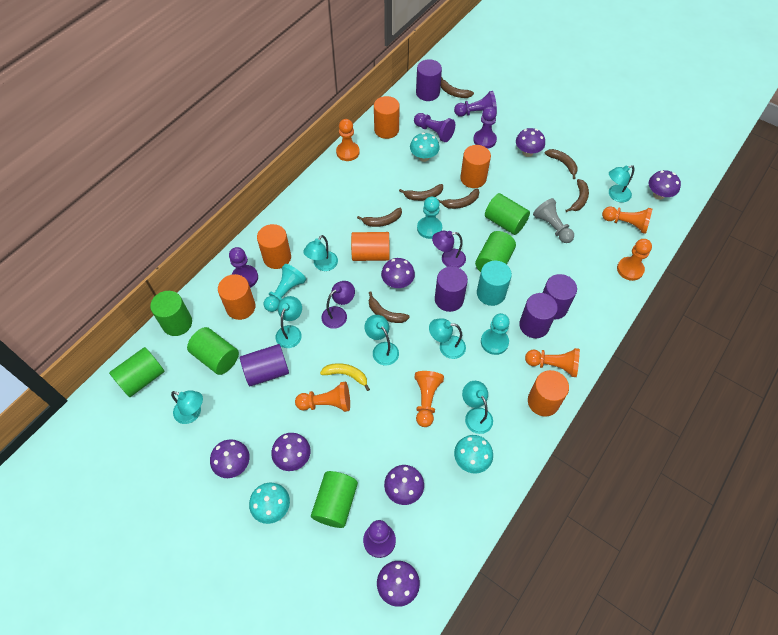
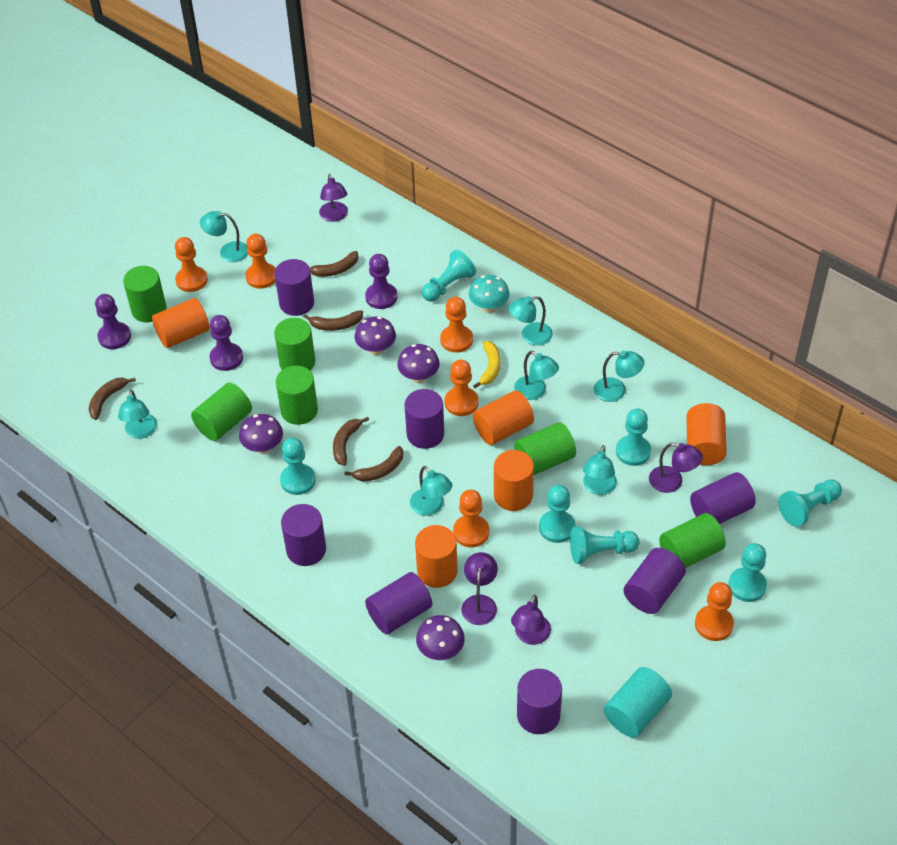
brown banana: [357,208,402,227] [369,291,410,323] [399,184,443,201] [439,188,479,209] [440,76,474,98] [545,149,578,179] [566,179,589,212] = 7 -> [89,378,136,420] [303,310,363,331] [310,251,359,277] [333,417,369,466] [344,446,403,481] = 5
grey pawn: [533,198,574,243] = 1 -> none = 0
orange cylinder: [218,274,256,320] [257,224,291,269] [351,232,390,261] [374,96,400,139] [460,145,491,188] [528,370,569,417] = 6 -> [152,298,210,348] [415,525,458,588] [473,390,534,445] [494,450,534,511] [686,403,727,465] = 5
purple cylinder: [240,344,289,386] [416,59,442,101] [435,266,468,312] [519,293,558,338] [543,274,577,320] = 5 -> [274,259,314,316] [281,504,326,566] [365,572,433,635] [405,389,444,449] [517,669,562,734] [623,548,686,614] [690,472,756,524] = 7
purple lamp: [321,281,355,329] [432,231,466,268] = 2 -> [319,174,348,222] [461,552,498,625] [511,595,551,645] [649,443,703,493] = 4
purple mushroom: [210,439,250,478] [271,433,310,471] [377,561,420,607] [381,258,415,288] [384,465,424,505] [516,128,545,157] [649,170,681,200] = 7 -> [239,414,283,454] [355,316,396,355] [397,344,440,383] [416,615,465,660] = 4
purple pawn: [229,247,258,288] [363,520,396,558] [414,113,455,142] [454,91,497,117] [473,106,497,149] = 5 -> [95,294,131,349] [210,315,243,371] [365,254,398,309] = 3
turquoise mushroom: [249,482,290,524] [410,133,440,162] [454,435,493,473] = 3 -> [469,275,510,313] = 1
turquoise pawn: [264,264,306,312] [417,197,442,239] [481,313,510,355] = 3 -> [280,438,316,495] [422,250,476,302] [539,485,575,543] [570,526,640,564] [616,408,651,466] [728,543,767,602] [778,479,842,527] = 7

